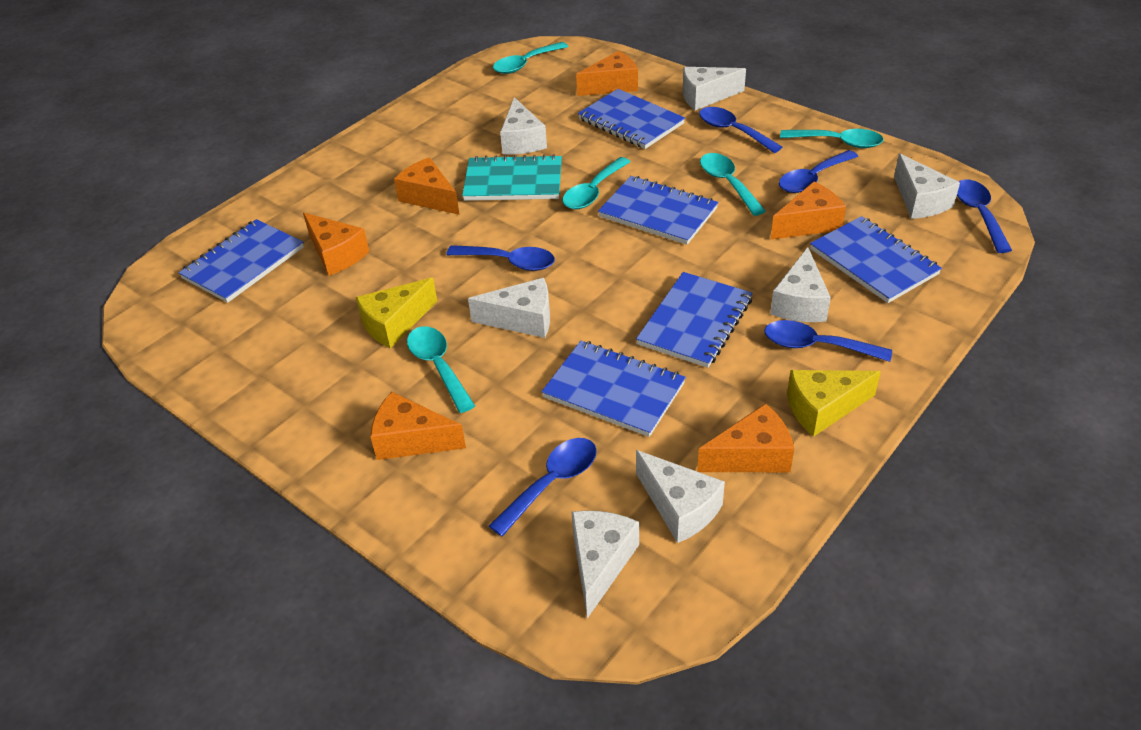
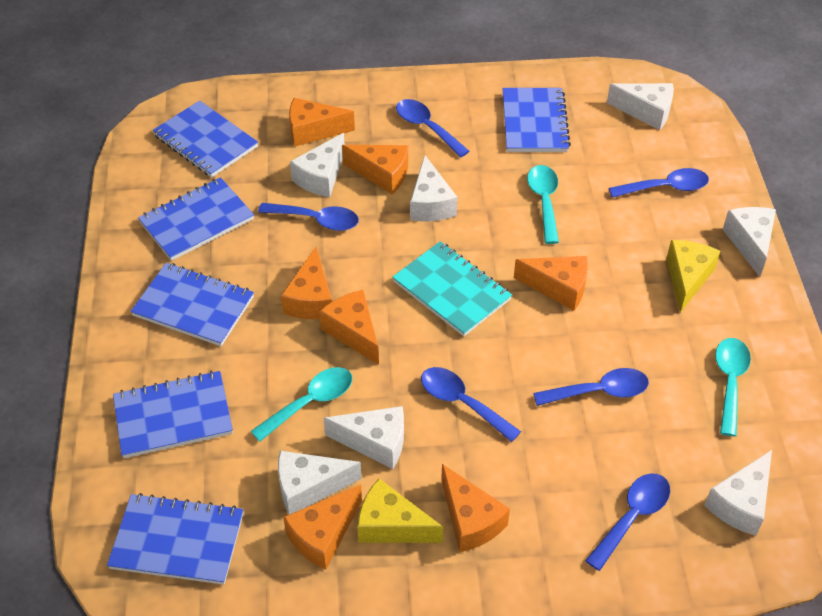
orange cheese: [303,213,369,276] [370,392,466,460] [394,157,460,215] [576,51,638,96] [697,403,794,472] [771,182,846,240] = 6 -> [281,247,332,319] [283,485,362,570] [289,98,355,147] [319,290,379,365] [342,145,408,194] [441,464,510,552] [514,256,588,311] = 7
turquoise spoon: [407,326,475,413] [493,42,568,74] [563,157,630,209] [700,153,766,216] [780,129,883,148] = 5 -> [251,367,352,442] [527,165,559,244] [715,338,751,436] = 3

